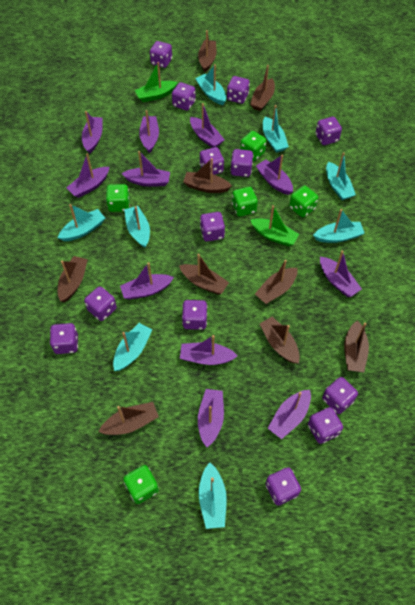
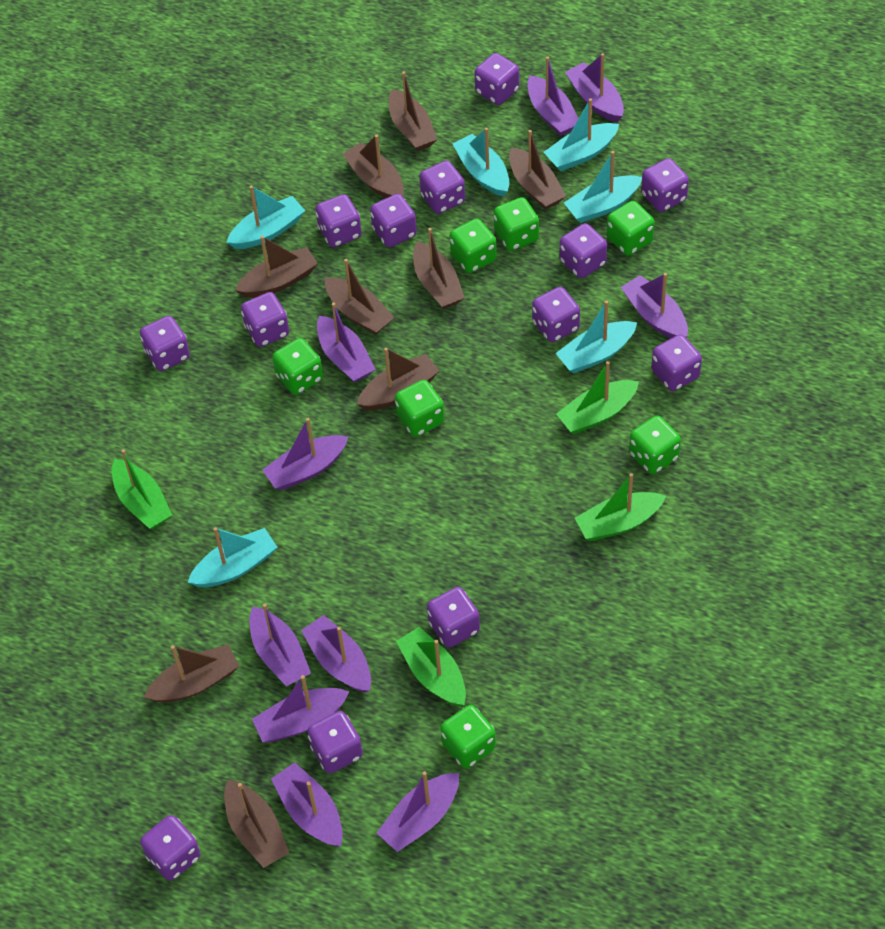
green boat: [135,62,178,102] [250,205,299,246] = 2 -> [112,449,172,529] [396,627,466,707] [556,361,639,434] [575,473,666,541] = 4
green dice: [106,184,130,212] [123,465,159,504] [232,187,258,217] [240,131,267,161] [289,186,318,217] = 5 -> [272,338,323,395] [395,380,444,437] [440,705,496,768] [450,218,497,273] [494,197,539,251] [607,201,655,256] [629,416,681,474] = 7
purple boat: [67,153,109,198] [82,111,103,154] [120,262,174,300] [122,151,170,187] [139,110,159,153] [180,335,237,365] [190,103,224,148] [198,389,224,447] [256,155,293,195] [268,390,311,439] [320,250,362,297] = 11 -> [249,604,311,687] [252,675,349,742] [262,418,348,490] [271,763,343,846] [301,615,371,693] [317,302,376,383] [377,771,459,852] [527,56,579,136] [565,53,624,122] [621,273,688,338] = 10
turquoise boat: [58,204,105,241] [113,323,152,371] [124,206,150,248] [195,64,226,105] [199,462,227,529] [263,105,289,153] [313,209,365,243] [326,152,356,200] = 8 -> [187,527,278,588] [226,185,305,249] [452,128,509,197] [544,98,619,171] [556,300,637,373] [564,151,642,223] = 6

